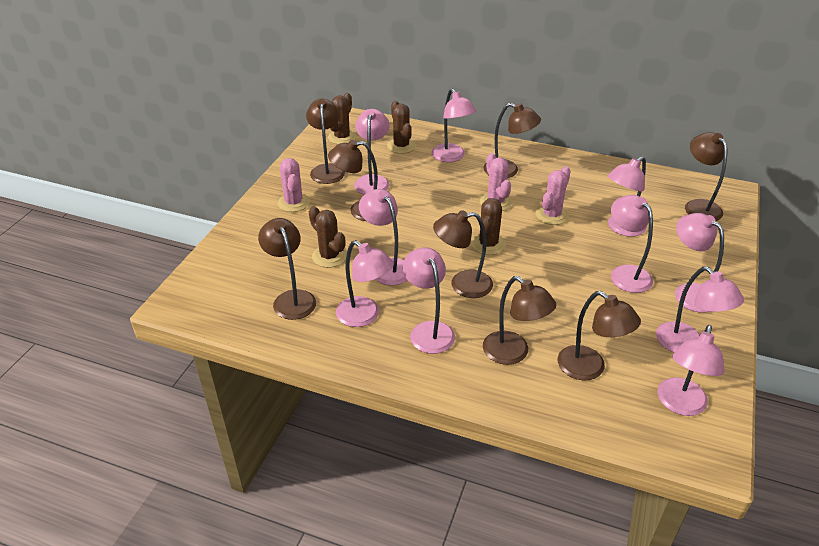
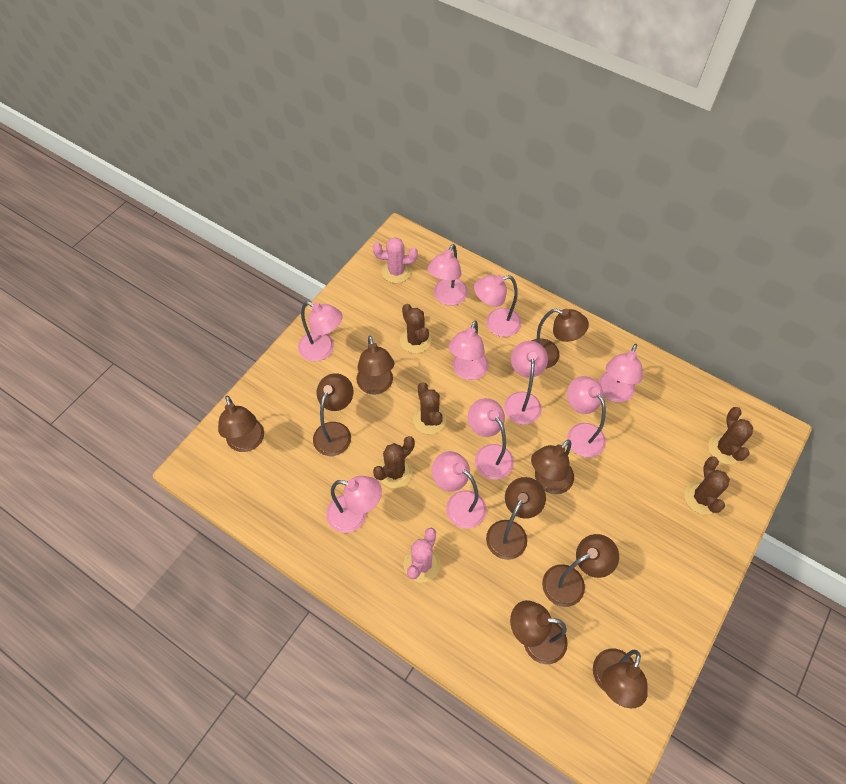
brown cactus: [309,206,347,268] [328,93,357,144] [387,101,416,154] [471,198,506,255] = 4 -> [373,436,415,488] [400,304,431,353] [413,382,446,434] [685,456,730,515] [708,407,753,464] = 5
brown lamp: [258,218,316,320] [306,99,345,184] [328,140,378,221] [433,210,493,298] [483,276,556,365] [484,103,541,178] [558,291,641,381] [685,132,728,221] = 8 -> [218,396,264,452] [313,373,353,456] [356,336,394,395] [486,477,546,560] [510,600,568,664] [531,439,574,494] [532,309,589,369] [542,534,619,607] [593,648,648,708] = 9
pink cactus: [278,158,310,212] [480,153,512,211] [536,166,571,225] = 3 -> [373,237,418,283] [404,528,440,583] = 2

